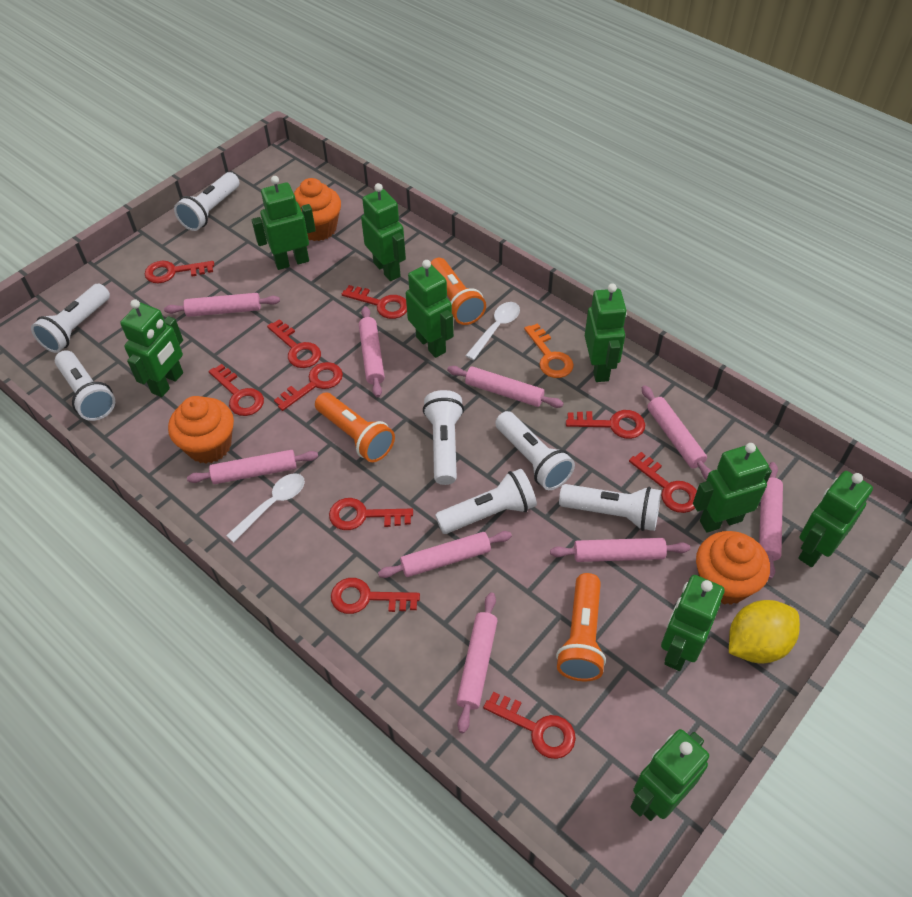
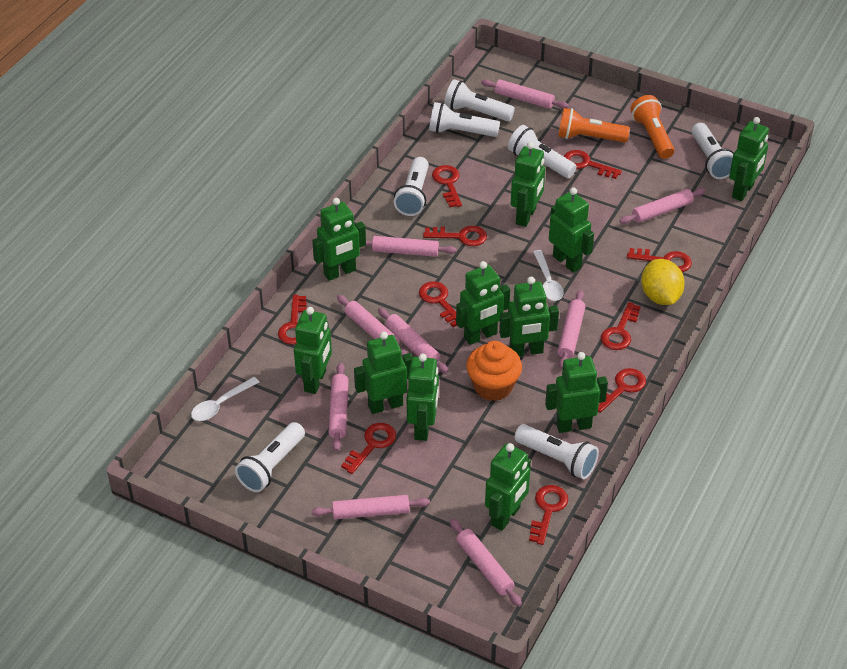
green robot: [120,299,183,397] [252,176,316,270] [361,183,406,281] [406,260,454,358] [585,284,627,382] [630,729,709,821] [661,575,725,671] [693,443,772,533] [798,471,873,567] = 9 -> [294,307,332,394] [312,198,366,281] [354,332,413,414] [407,354,439,441] [456,261,510,345] [485,443,531,531] [499,277,559,356] [511,142,545,227] [545,352,608,433] [549,188,594,273] [729,117,769,201] = 11
orange cupcake: [168,396,234,464] [294,178,341,241] [696,531,770,605] = 3 -> [466,341,522,401] = 1
orange flashlight: [315,393,395,462] [431,258,486,325] [556,573,606,681] = 3 -> [558,108,630,143] [630,95,674,159] = 2
orange key: [524,323,574,378] = 1 -> none = 0

